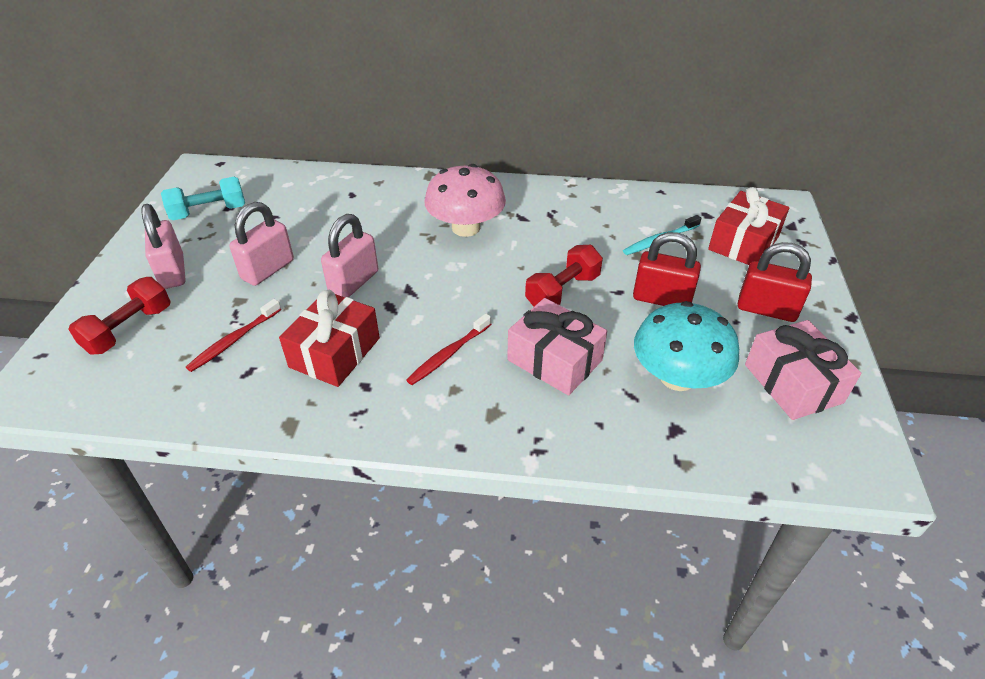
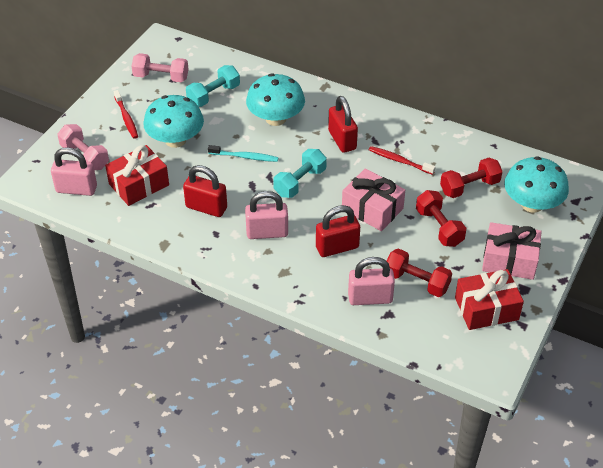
pink dumbbell: none = 0 -> [57,124,109,170] [131,53,189,82] = 2
pink mushroom: [424,164,506,237] = 1 -> none = 0
red dumbbell: [68,277,171,355] [525,245,603,307] = 2 -> [387,249,452,297] [416,190,466,247] [440,158,503,198] = 3
red padlock: [633,232,701,306] [738,242,812,322] = 2 -> [183,165,227,217] [316,205,360,257] [328,96,358,153] = 3
turquoise dumbbell: [161,177,245,220] = 1 -> [186,65,240,107] [273,149,327,198] = 2
turquoise mushroom: [634,301,739,391] = 1 -> [143,95,204,148] [246,73,305,126] [504,156,569,213] = 3

